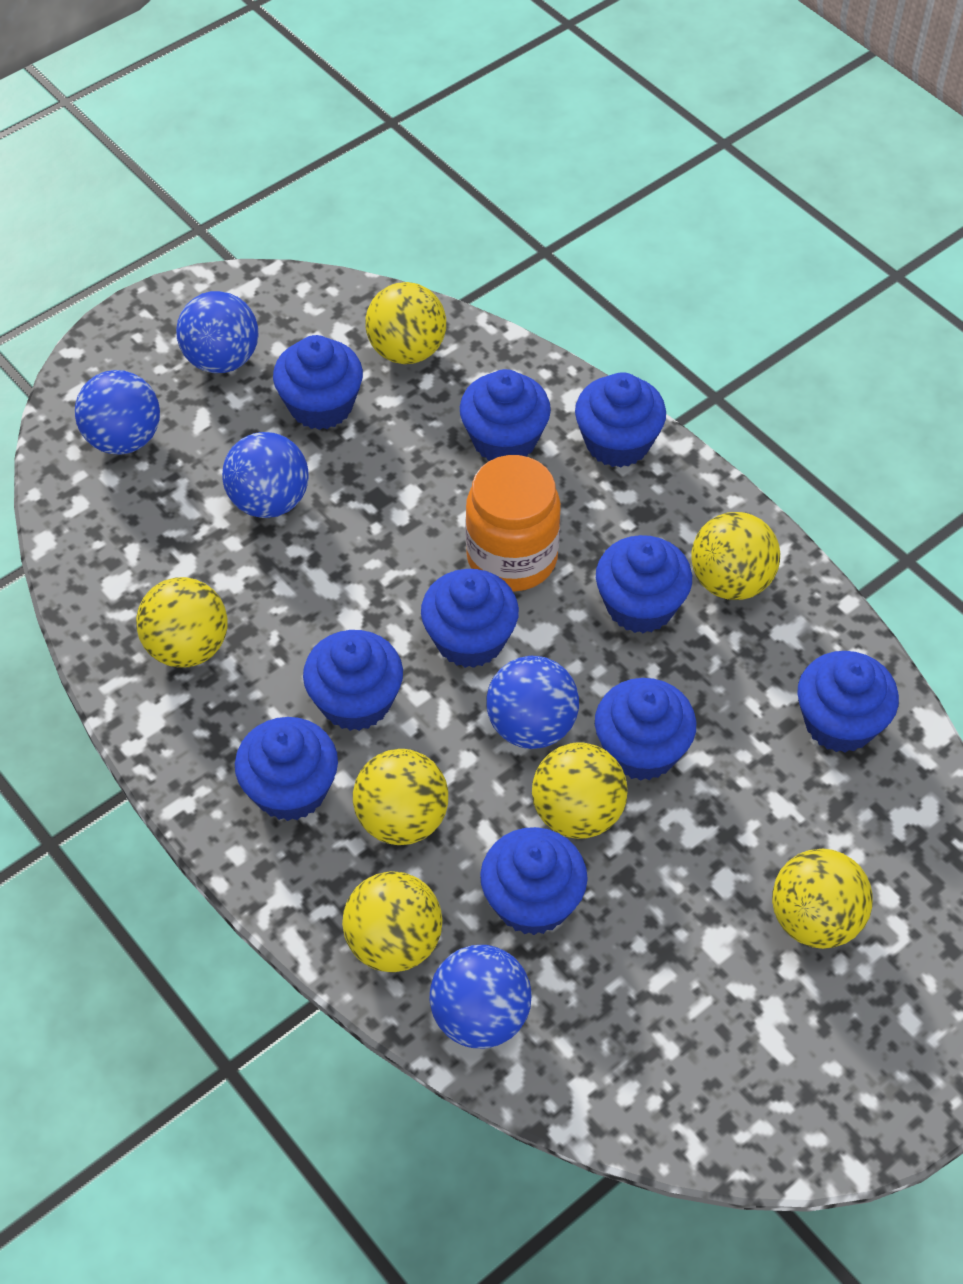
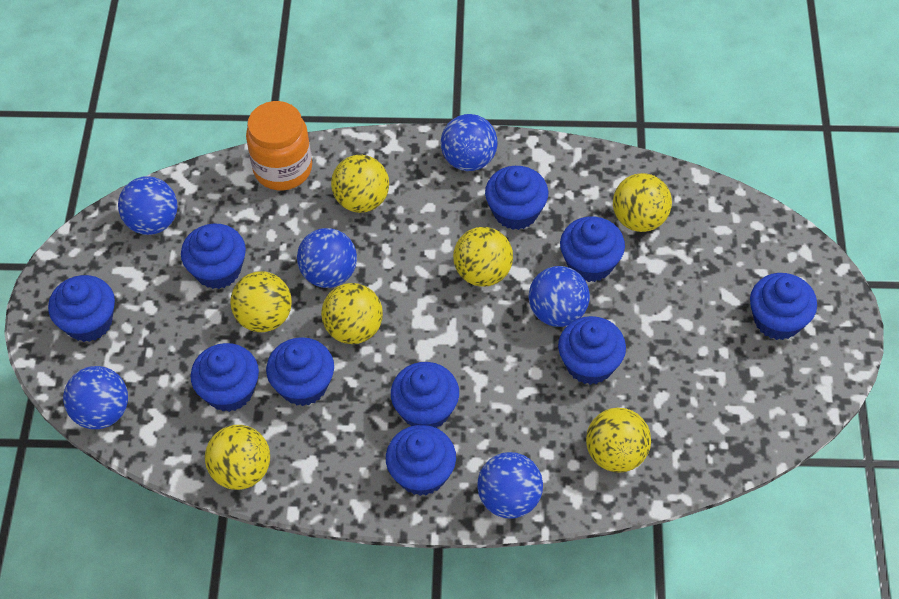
blue ball: [75,370,160,455] [176,291,258,373] [222,432,309,518] [429,945,532,1048] [487,656,579,749] = 5 -> [63,366,128,429] [118,176,178,235] [297,228,357,288] [441,114,498,171] [477,452,543,518] [529,266,590,327] = 6

